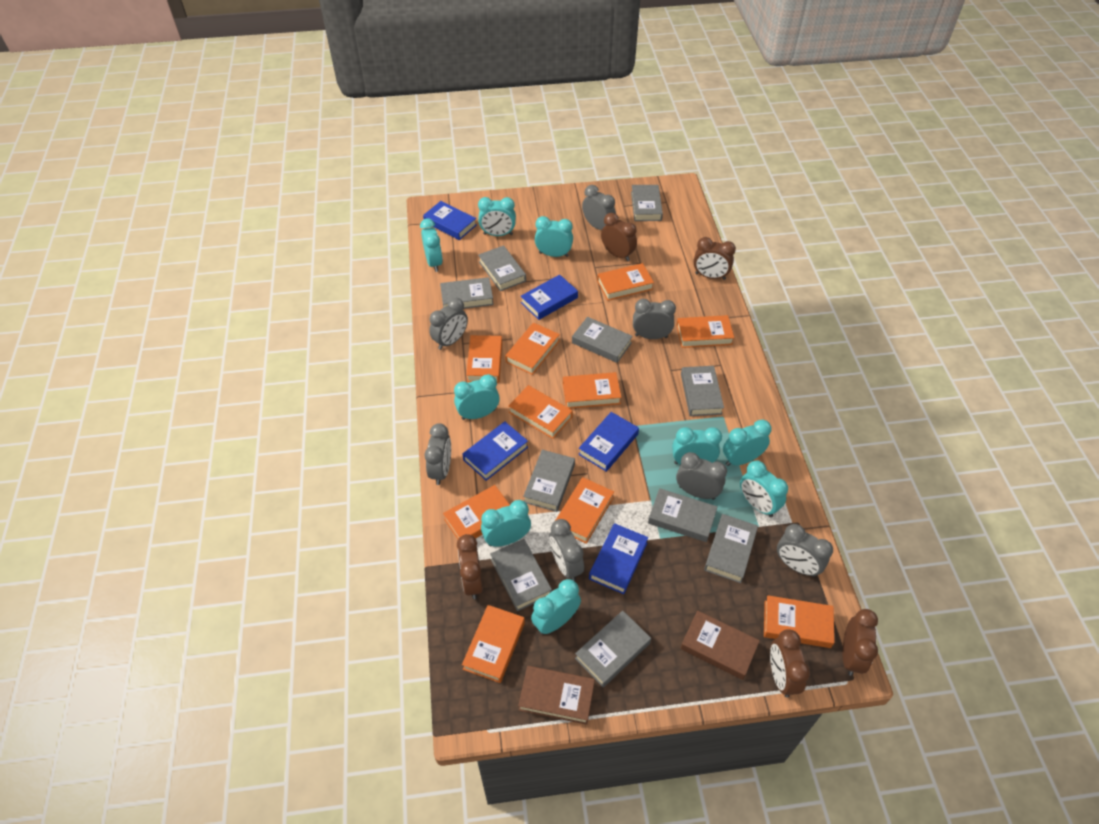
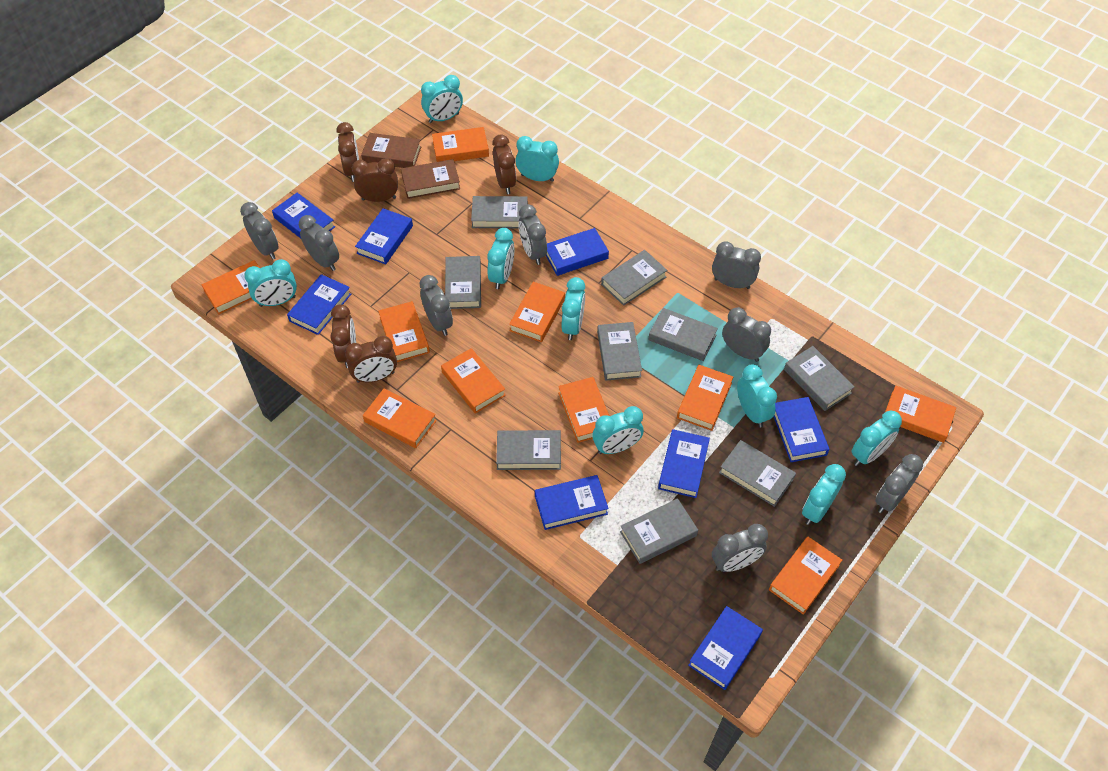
blue book: [423,201,477,240] [462,422,528,481] [521,275,578,320] [578,412,639,472] [589,523,648,594] = 5 -> [272,193,335,238] [287,274,351,335] [355,208,413,265] [535,475,609,530] [546,228,609,276] [658,429,710,498] [688,606,763,690] [774,397,830,462] = 8
grey book: [440,277,494,309] [478,245,526,291] [490,539,552,611] [523,450,575,512] [572,317,633,363] [575,611,651,687] [631,185,663,221] [648,488,718,542] [681,366,724,416] [704,514,758,583] = 10 -> [445,256,481,309] [471,196,528,228] [496,430,561,470] [597,322,642,381] [601,250,667,306] [620,498,698,564] [648,308,718,361] [719,440,796,507] [784,346,855,411] = 9
grey clock: [424,423,451,485] [429,298,468,350] [549,519,584,581] [582,185,616,230] [633,299,676,339] [676,452,727,500] [777,524,833,577] = 7 -> [240,202,279,260] [299,215,339,271] [420,275,453,336] [518,204,547,265] [712,241,761,289] [712,524,768,572] [722,307,771,362] [875,454,923,513] = 8

